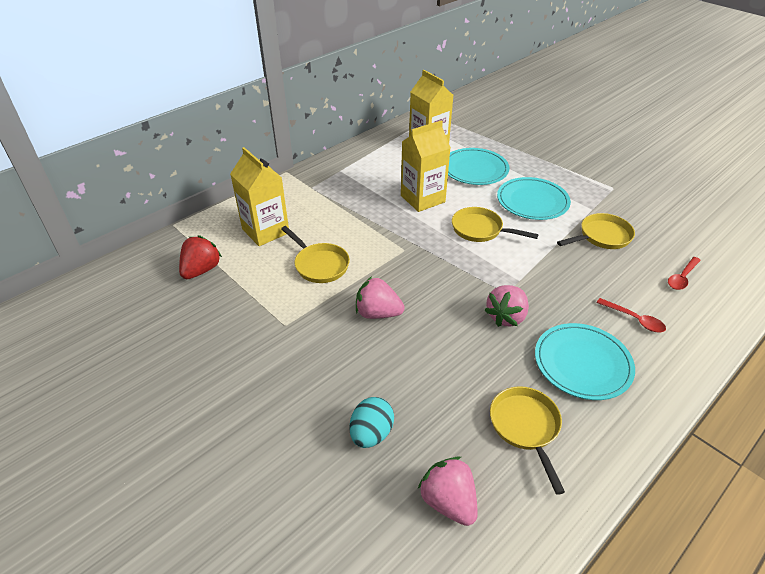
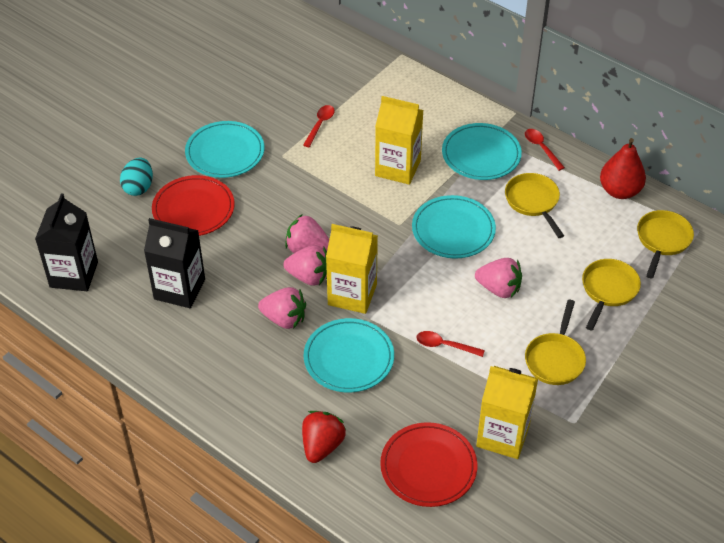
black carton: none = 0 -> [35,193,98,291] [144,218,205,308] = 2
pink strawberry: [356,276,405,319] [418,457,478,526] [484,285,529,327] = 3 -> [258,287,306,329] [283,245,327,286] [285,214,329,253] [475,258,522,298] = 4
red pear: none = 0 -> [600,138,646,199] = 1
red plate: none = 0 -> [152,175,235,236] [380,422,477,507] = 2
red spoon: [596,298,666,332] [668,257,701,290] = 2 -> [303,105,335,147] [416,331,485,357] [525,129,565,171] = 3
turquoise plate: [448,148,510,185] [497,177,571,220] [535,323,635,400] = 3 -> [185,121,264,178] [304,318,394,393] [412,195,496,258] [442,123,522,180] = 4

